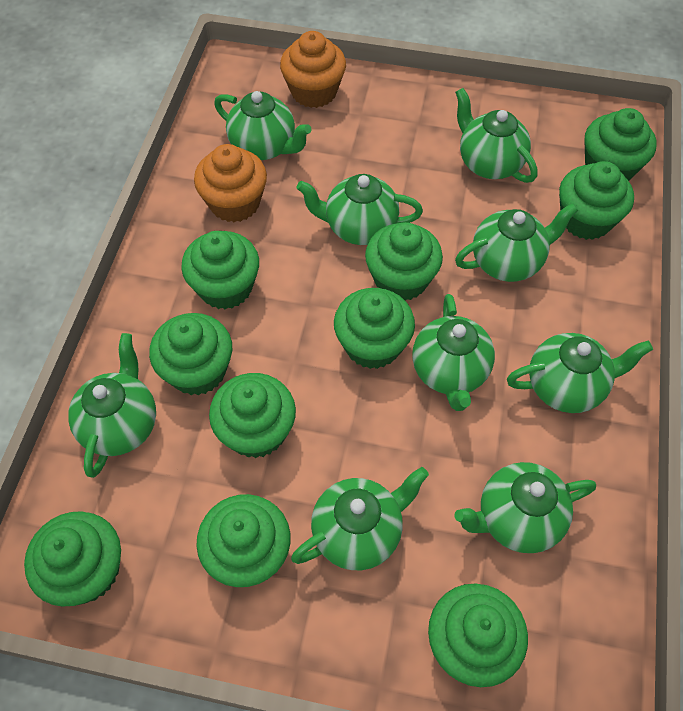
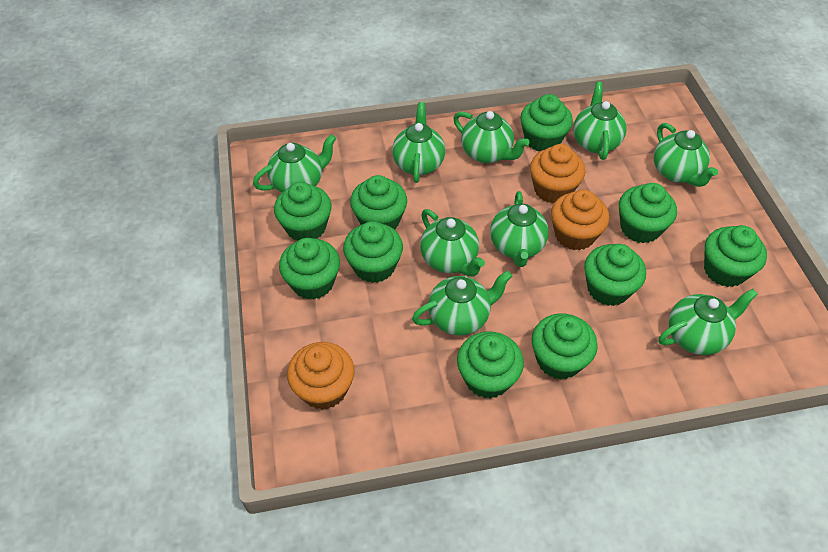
orange cupcake: [194,144,267,222] [280,31,346,108] = 2 -> [287,342,355,410] [530,144,585,203] [551,190,609,250] = 3

